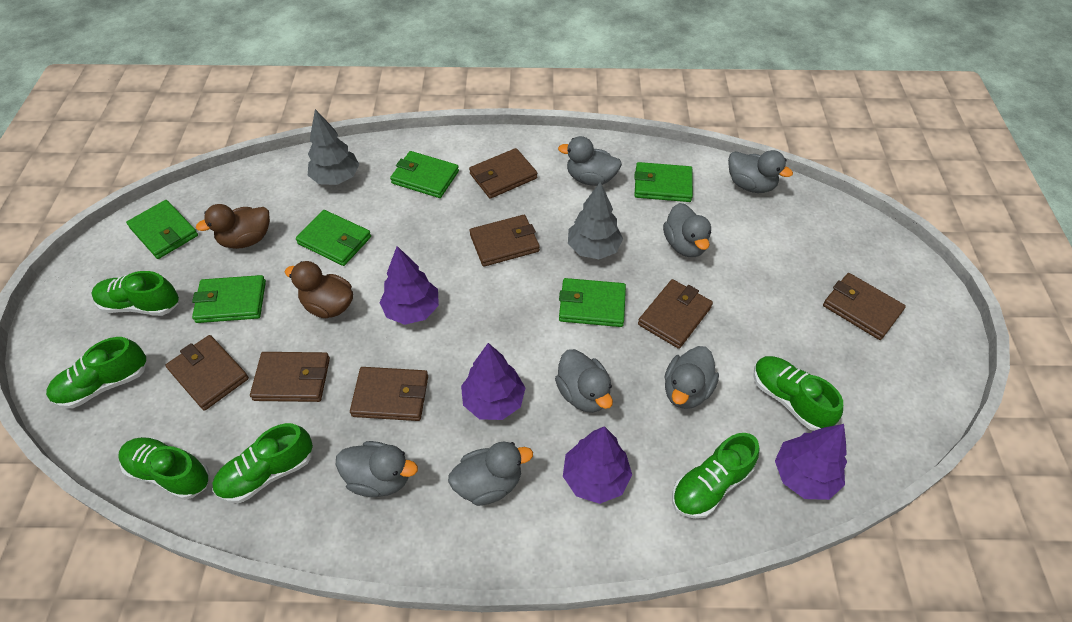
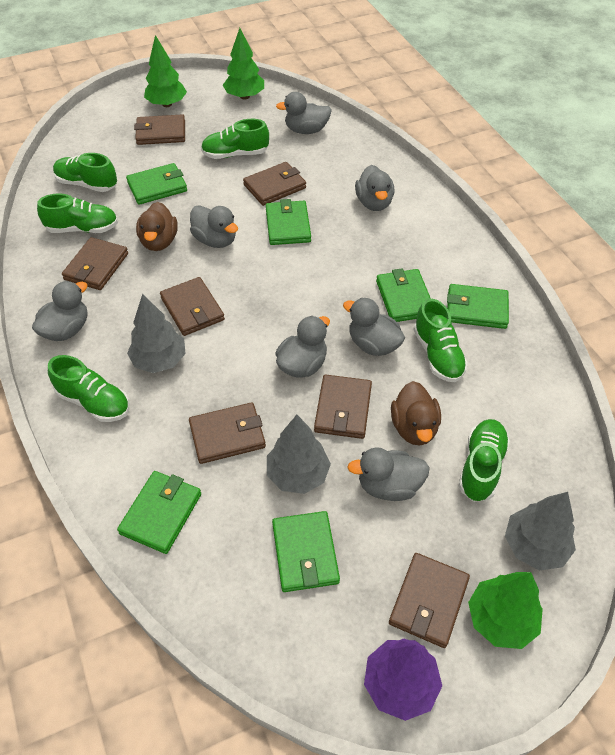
green tree: none = 0 -> [144,35,187,107] [223,28,264,100] [468,572,543,649] = 3
grey tree: [308,109,360,185] [568,181,623,259] = 2 -> [127,294,186,373] [267,415,331,494] [505,492,576,571] = 3
purple tree: [379,246,439,325] [461,343,526,420] [563,426,632,504] [775,424,847,500] = 4 -> [364,639,442,721] = 1

